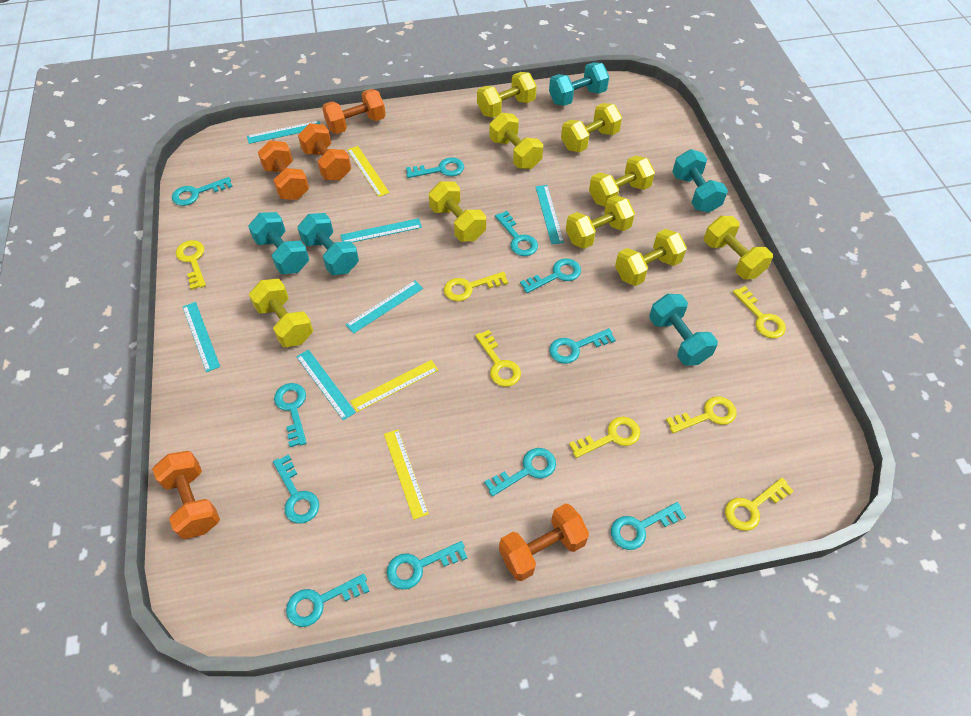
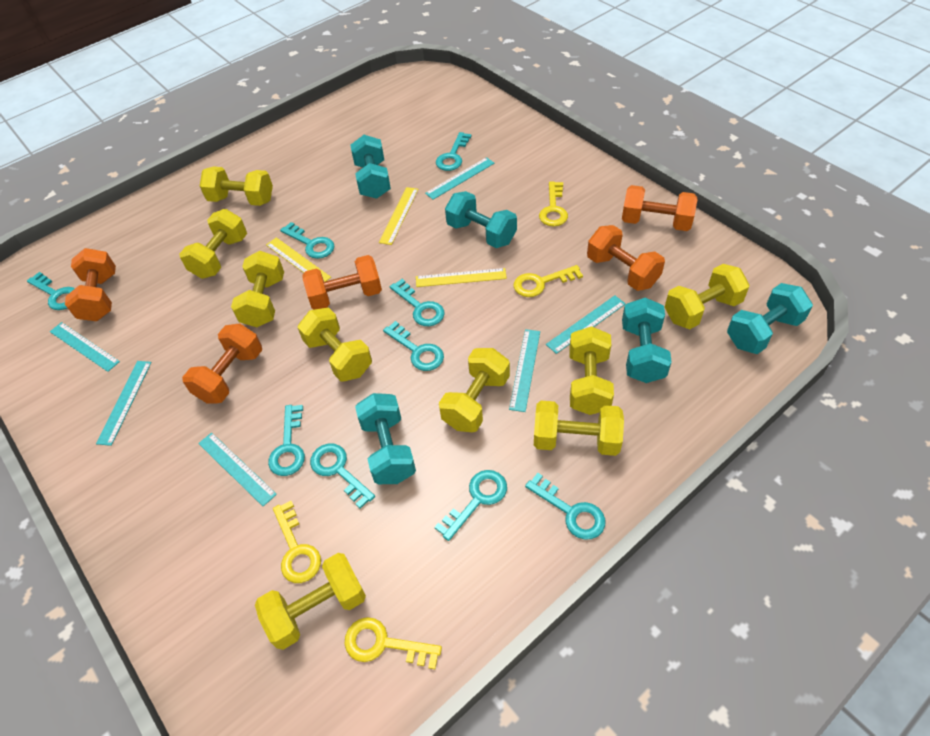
turquoise key: [172,177,233,206] [273,454,319,524] [274,383,307,447] [286,574,369,627] [387,541,467,590] [406,157,464,178] [484,448,556,497] [495,211,538,256] [520,258,581,293] [549,328,616,364] [611,502,686,550] = 11 -> [27,272,75,310] [268,405,305,476] [280,222,334,259] [310,444,375,509] [383,321,444,371] [390,279,445,326] [435,470,507,541] [436,132,472,171] [525,473,605,540] = 9
yellow key: [176,240,206,290] [444,272,508,301] [475,330,521,387] [569,417,640,458] [666,396,737,433] [725,478,794,531] [733,286,786,338] = 7 -> [273,501,321,583] [345,617,442,669] [514,265,583,297] [539,181,568,226] = 4

